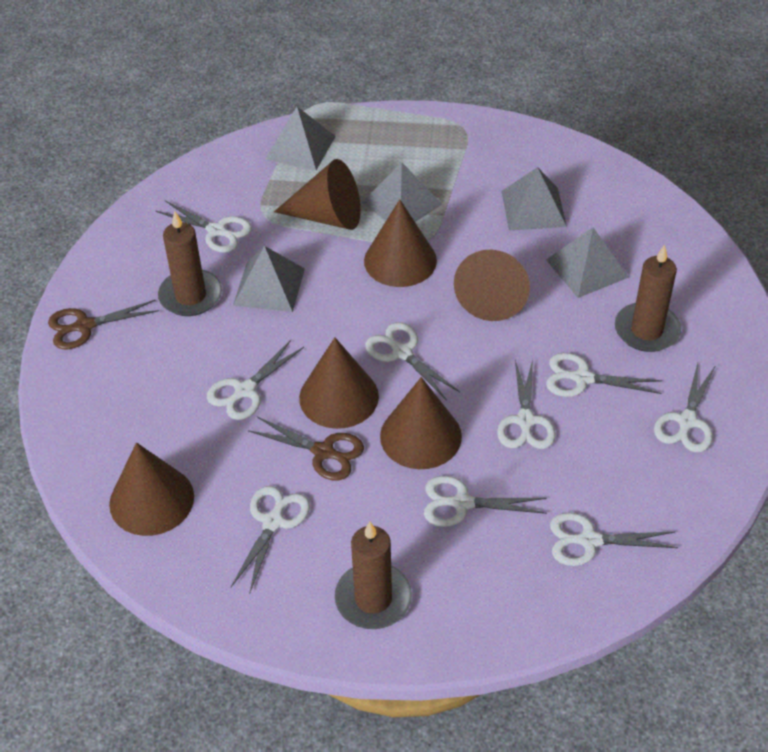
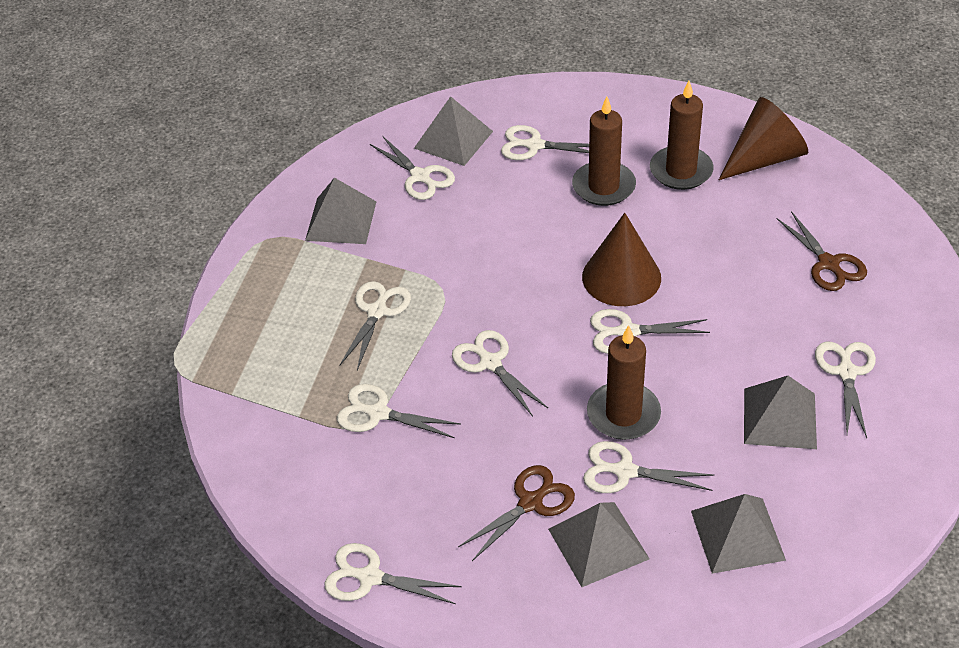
brown cone: [109,442,194,536] [274,159,361,230] [299,338,379,429] [364,199,437,287] [380,377,462,469] [454,249,530,321] = 6 -> [582,213,661,306] [719,97,808,180] = 2

